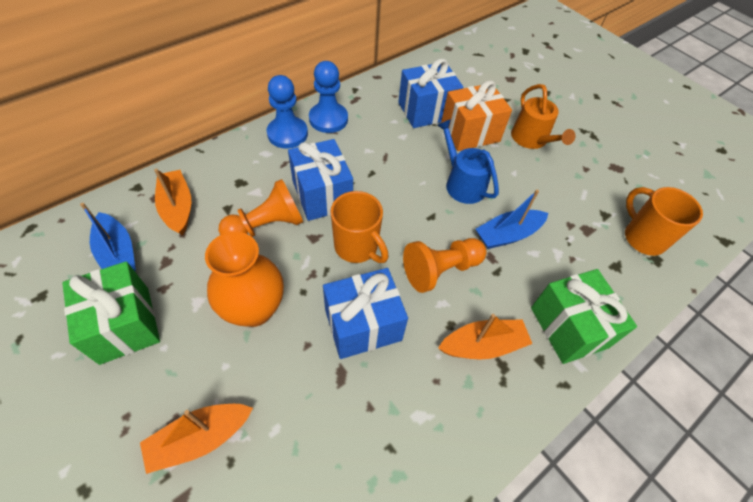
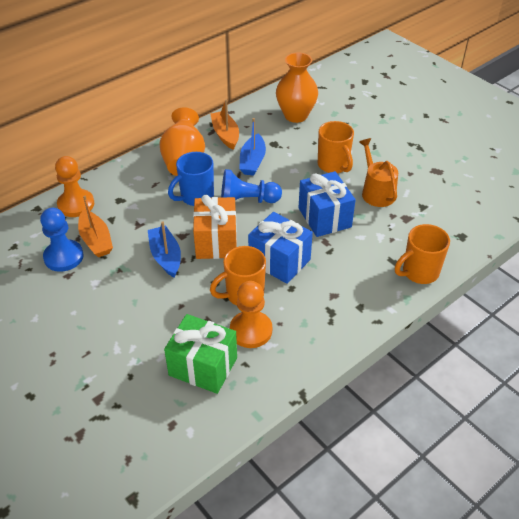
blue gift: [288,139,353,221] [323,268,408,359] [398,58,463,128] = 3 -> [248,212,313,284] [298,171,356,237] = 2
blue mug: none = 0 -> [168,152,214,206] = 1
blue watering can: [437,119,499,204] = 1 -> none = 0
green gift: [62,261,160,365] [531,269,637,364] = 2 -> [164,314,237,394] = 1
orange boat: [140,404,253,474] [154,168,191,236] [438,314,532,360] = 3 -> [78,196,113,257] [210,99,239,150] = 2
orange mug: [330,191,389,263] [625,187,703,256] = 2 -> [210,246,266,306] [318,121,354,173] [395,224,450,284] = 3
orange vase: [205,232,284,327] = 1 -> [160,107,205,176] [276,53,318,123] = 2

